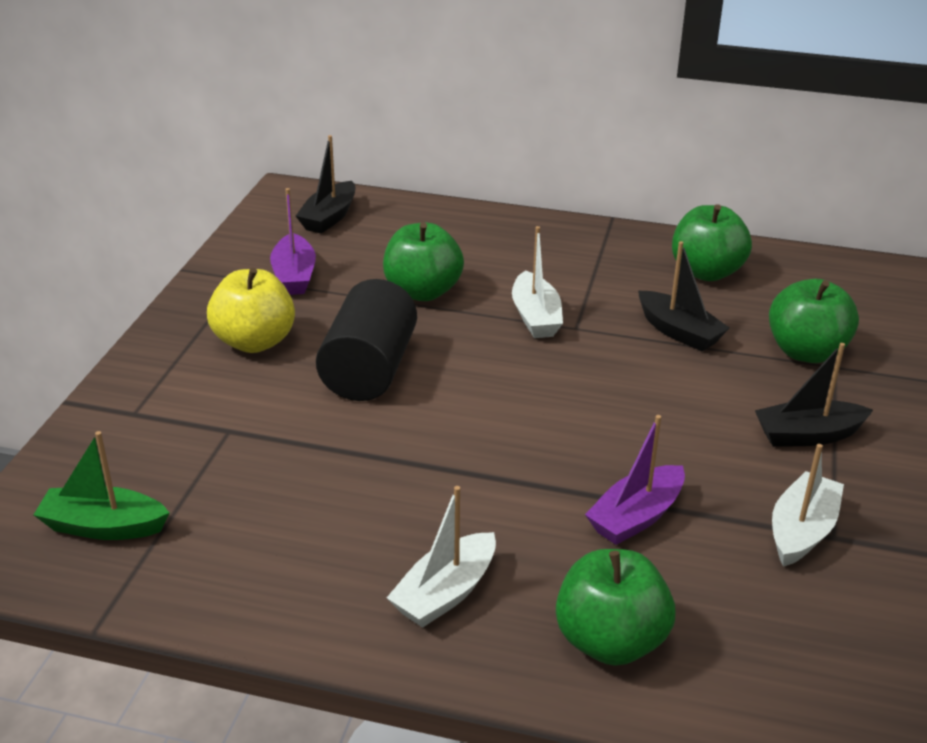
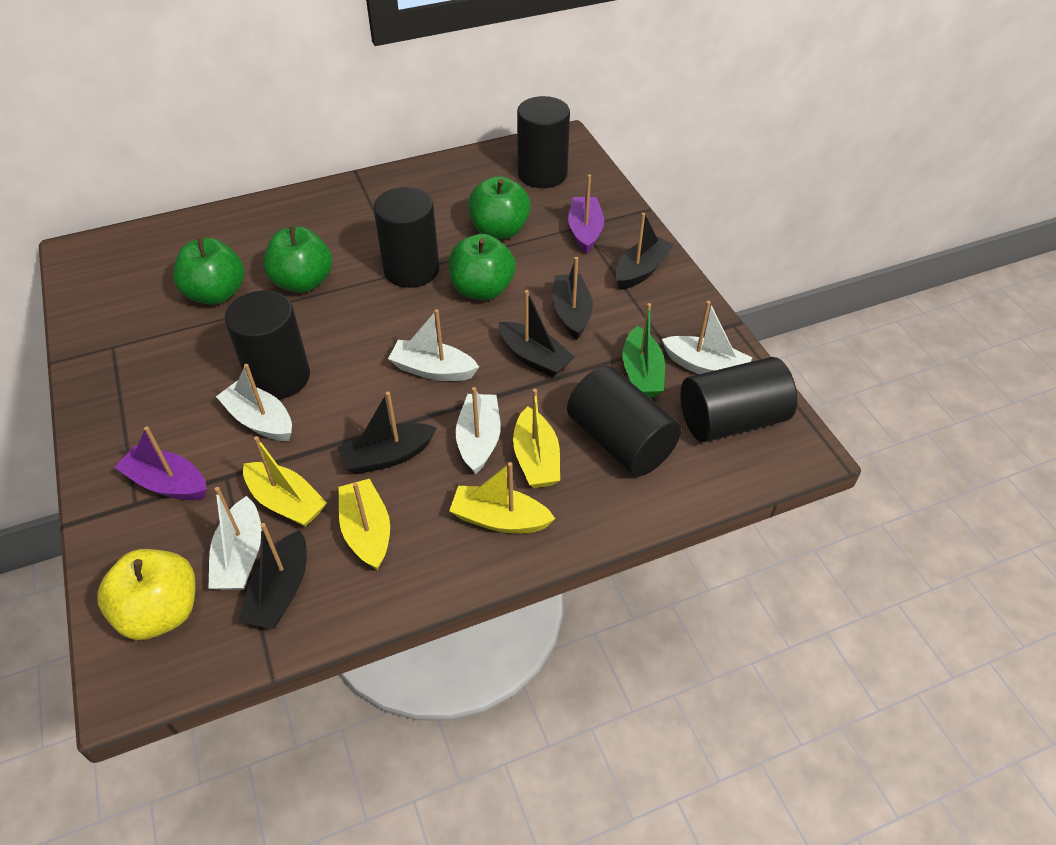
black boat: [296,135,355,234] [638,241,730,351] [755,343,873,447] = 3 -> [238,523,307,629] [338,391,437,474] [498,290,574,378] [553,257,593,340] [615,213,674,290] = 5
black cylinder: [316,279,417,401] = 1 -> [225,290,310,399] [374,187,439,288] [517,96,570,188] [567,366,681,477] [681,357,797,442] = 5
white boat: [387,486,496,628] [512,226,563,338] [772,444,844,567] = 3 -> [208,487,262,590] [216,364,292,441] [388,309,479,381] [456,387,501,475] [662,301,753,374] = 5
yellow boat: none = 0 -> [243,436,327,527] [339,479,390,570] [449,462,555,534] [513,389,560,488] = 4

